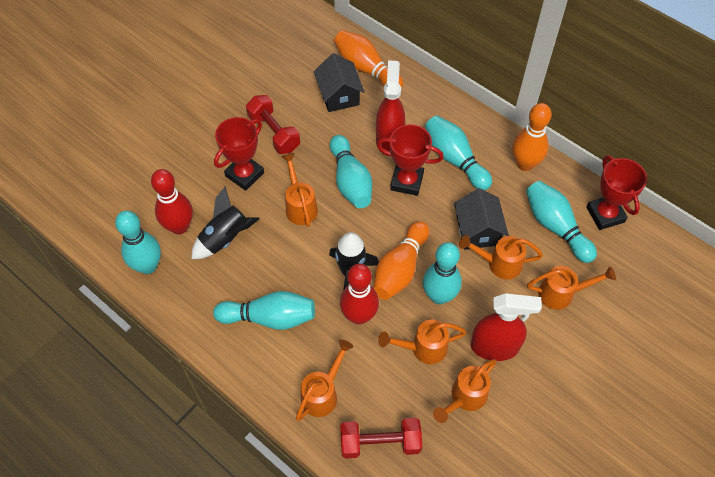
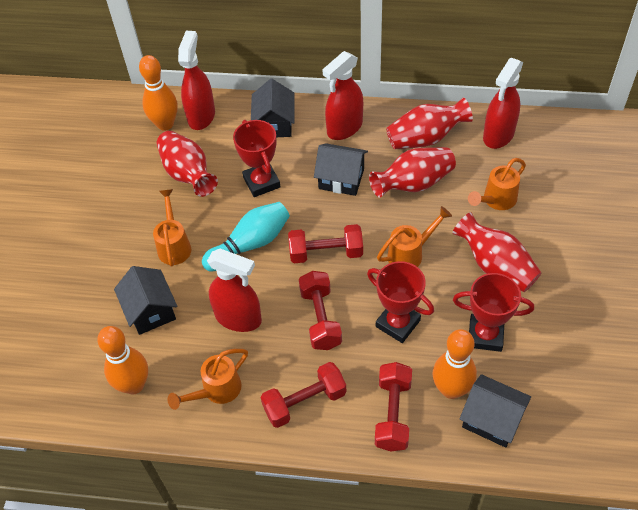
black house: [314,53,365,112] [454,188,509,250] = 2 -> [114,266,177,335] [251,79,295,137] [314,143,368,196] [459,374,531,448] = 4
black rocket: [191,187,259,259] [329,232,379,291] = 2 -> none = 0
orange watering can: [281,153,318,227] [296,339,353,421] [378,320,466,364] [433,359,497,423] [459,235,543,279] [527,266,616,310] = 6 -> [153,189,191,267] [167,349,248,410] [377,206,452,267] [468,158,526,210] = 4
red bowling pin: [151,169,193,235] [340,264,379,325] = 2 -> none = 0
red dumbbell: [246,95,300,154] [340,418,422,459] = 2 -> [261,362,346,428] [288,224,363,263] [299,271,342,350] [375,362,412,451] = 4
red spray bottle: [376,60,405,156] [471,293,542,361] = 2 -> [178,31,215,130] [207,249,262,332] [323,51,363,140] [483,58,523,149] = 4
red vase: none = 0 -> [157,131,218,197] [369,147,456,198] [386,97,473,149] [452,212,542,292] = 4
turquoise bowling pin: [115,211,161,274] [213,291,315,330] [330,135,372,208] [423,242,462,304] [425,116,492,190] [526,181,597,263] = 6 -> [202,202,290,272] = 1

